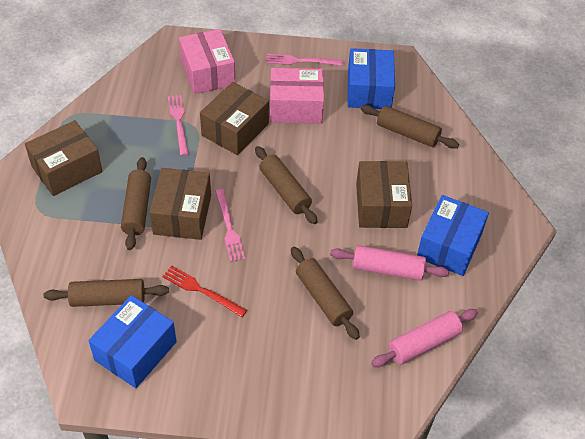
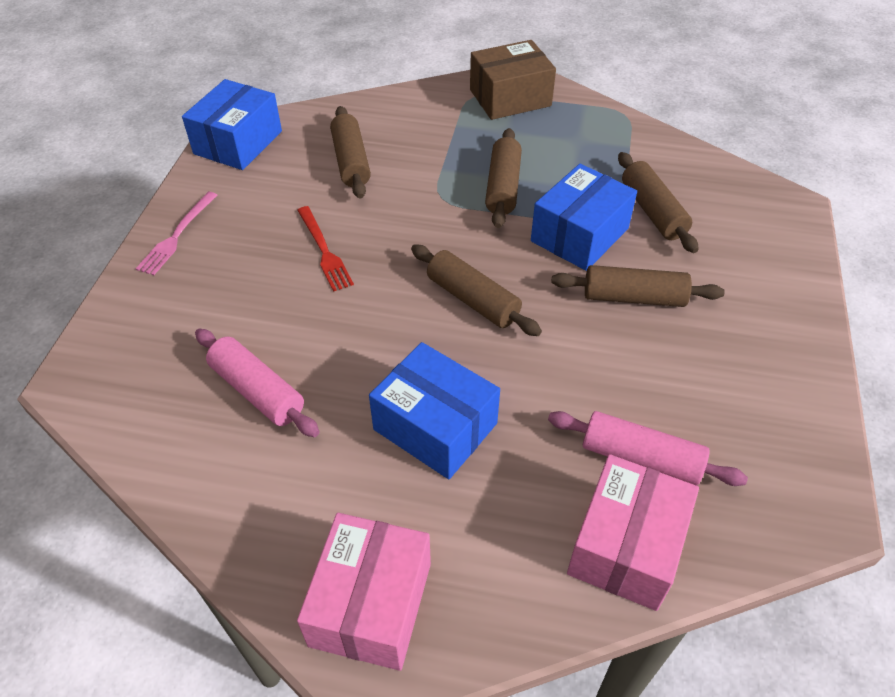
brown box: [25,120,103,196] [149,168,211,240] [200,82,269,155] [356,161,412,228] = 4 -> [470,40,556,120] = 1
pink fork: [168,95,189,156] [215,189,246,262] [266,54,344,66] = 3 -> [136,192,217,275] = 1

